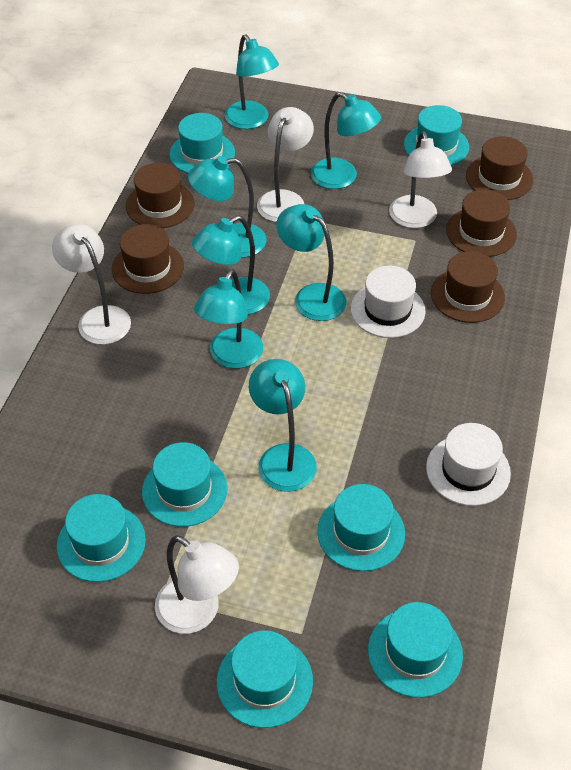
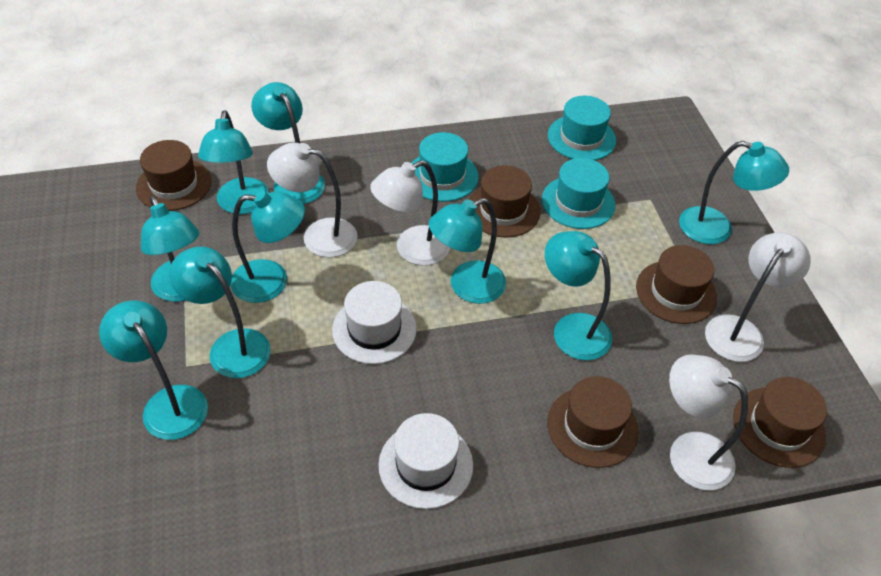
turquoise hat: [57,494,146,582] [142,442,227,527] [169,113,235,173] [217,630,313,728] [317,484,405,571] [368,602,463,698] [404,105,469,166] = 7 -> [412,132,479,202] [542,158,615,229] [548,96,616,160] = 3
turquoise lamp: [188,156,266,258] [192,215,270,314] [194,269,263,368] [225,34,279,129] [249,359,317,492] [276,204,346,321] [311,92,381,189] = 7 -> [99,300,208,440] [141,196,199,302] [169,247,271,378] [198,110,269,214] [230,191,305,303] [251,82,325,204] [429,198,506,304] [545,231,612,361] [679,141,789,244] = 9

